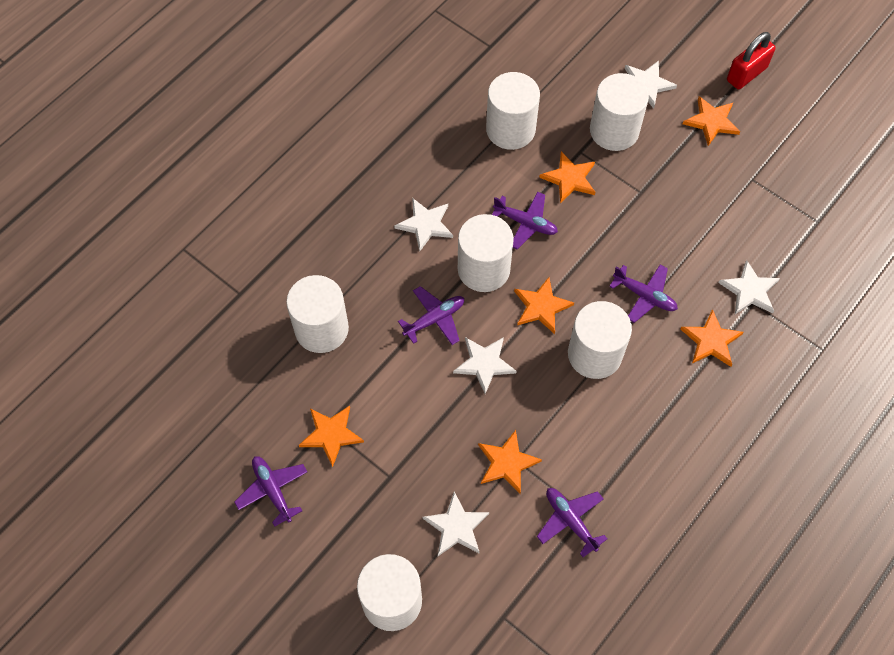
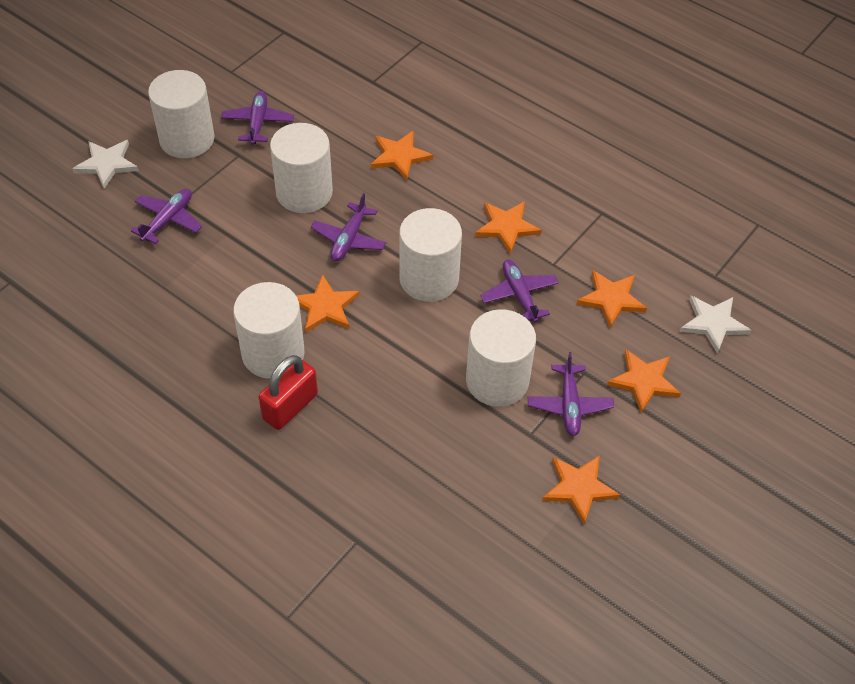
white cylinder: [286,275,349,353] [357,554,422,631] [458,214,514,292] [486,72,540,150] [568,301,632,379] [590,73,649,151] = 6 -> [148,70,214,158] [233,282,305,379] [270,123,333,213] [399,208,462,302] [466,309,536,407] = 5
white star: [394,198,453,251] [422,492,489,556] [453,337,517,394] [625,61,677,109] [718,260,780,314] = 5 -> [72,140,139,189] [680,295,752,354] = 2

